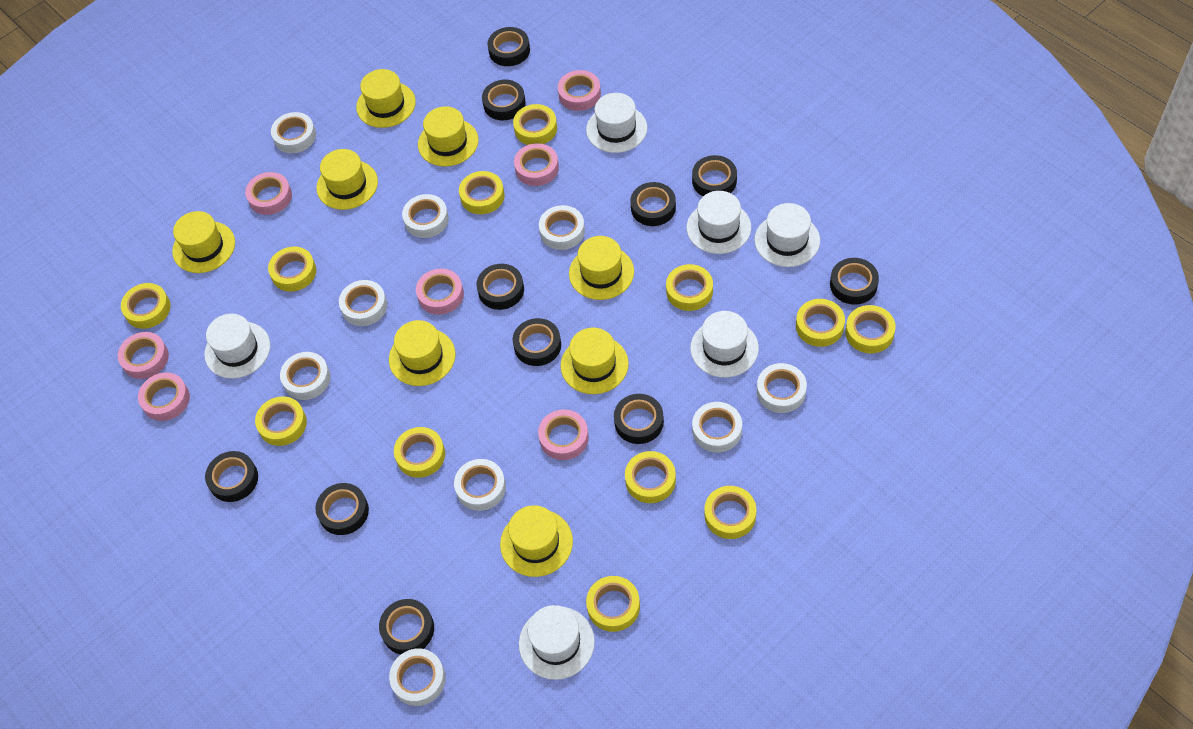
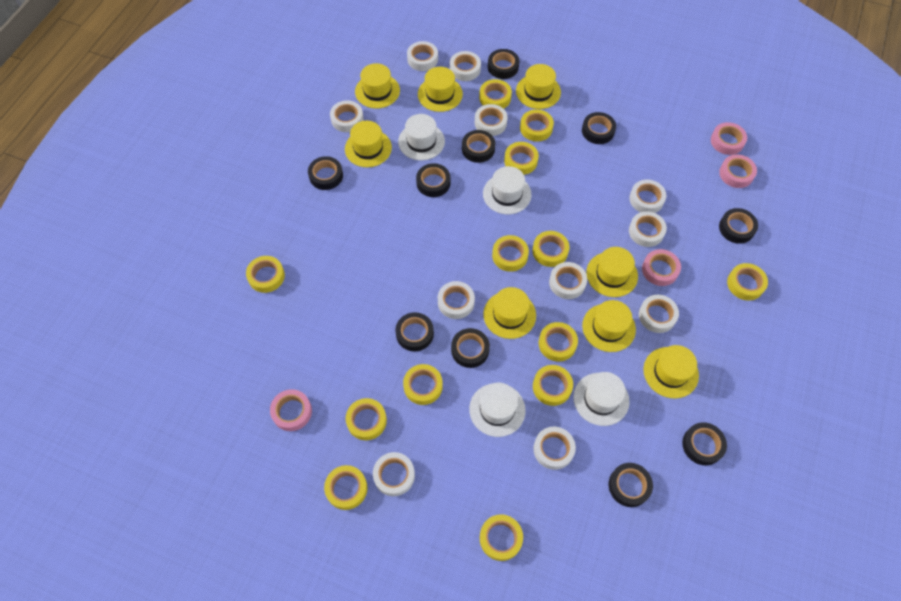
black tape: [205,451,258,502] [315,483,369,535] [379,599,434,655] [476,264,524,310] [482,80,526,120] [487,27,530,66] [513,318,561,366] [614,394,664,444] [630,182,676,226] [692,155,737,196] [830,258,879,305] = 11 -> [308,156,343,190] [395,312,434,351] [416,163,450,197] [451,328,490,368] [462,130,495,163] [488,49,519,79] [582,112,616,144] [609,463,653,507] [682,422,727,465] [719,208,758,244] = 10
pink tape: [118,332,169,379] [138,372,190,421] [245,172,292,215] [416,269,464,315] [514,143,559,186] [538,409,589,460] [558,70,601,111] = 7 -> [270,389,312,431] [642,249,681,286] [711,122,747,155] [719,155,757,188] = 4
white hat: [204,313,270,379] [519,605,595,680] [586,93,647,153] [687,191,751,254] [690,311,759,378] [754,203,820,267] = 6 -> [398,114,445,160] [469,383,526,437] [483,166,532,214] [573,372,630,426] = 4
white tape: [271,112,316,153] [280,352,330,400] [339,280,387,326] [389,648,446,706] [402,194,449,238] [454,459,506,511] [539,205,585,250] [692,402,742,453] [757,363,807,413] = 9 -> [330,100,364,132] [373,452,415,496] [407,41,438,71] [438,281,475,319] [450,51,481,81] [475,104,508,136] [533,427,576,470] [549,262,587,299] [629,180,666,213] [629,211,667,247] [639,295,679,333] = 11
yellow tape: [121,283,171,329] [255,396,307,446] [268,247,316,292] [394,427,445,478] [459,171,505,214] [513,104,557,145] [586,576,640,632] [625,451,676,503] [666,264,713,311] [705,486,756,539] [796,299,845,347] [845,305,896,353] = 12 -> [246,256,285,293] [324,465,367,510] [346,398,387,440] [403,364,443,405] [479,79,512,109] [480,514,523,561] [492,235,529,272] [504,142,539,175] [520,109,554,142] [533,231,570,267] [533,365,573,406] [539,322,578,362] [727,263,768,300] = 13

